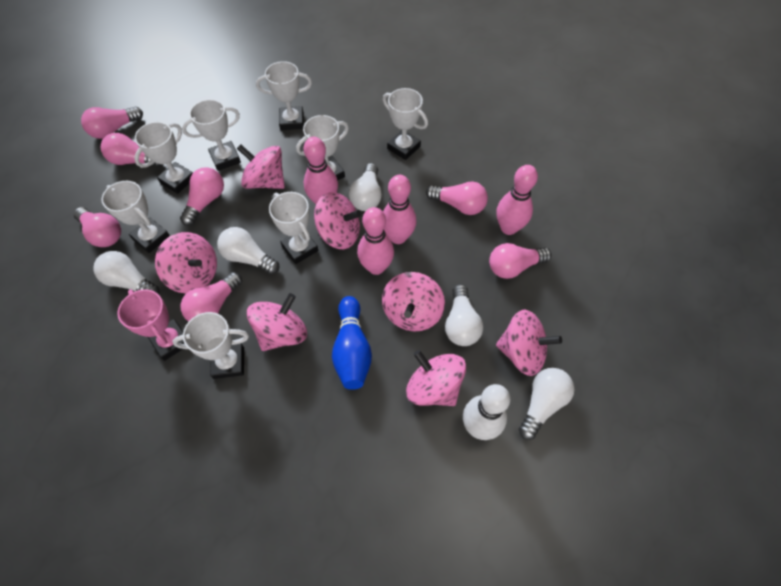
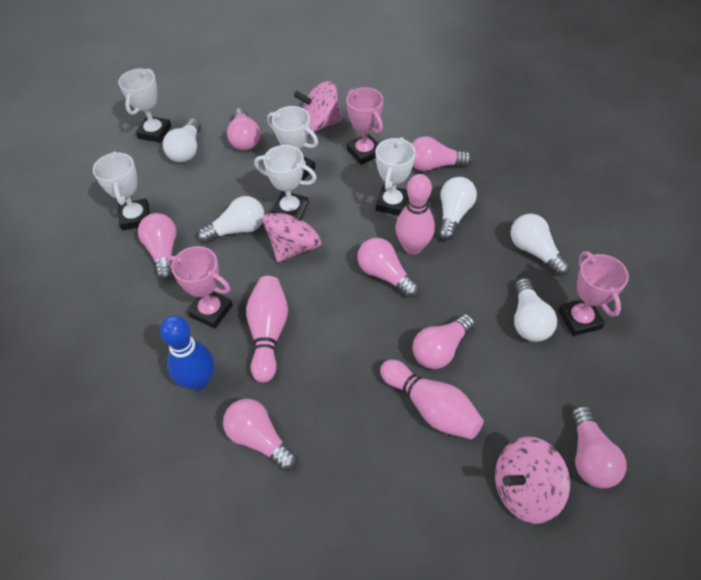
pink bowling pin: [304,137,338,204] [357,207,394,275] [383,175,417,244] [496,165,538,235] = 4 -> [246,276,288,383] [380,359,484,439] [395,174,435,255] = 3
pink spinning top: [155,232,217,293] [237,145,285,189] [247,293,307,351] [314,192,361,249] [382,272,445,332] [406,350,466,406] [496,309,562,376] = 7 -> [263,199,322,263] [294,81,342,132] [495,437,570,524] = 3
pink trophy: [117,289,184,361] = 1 -> [167,246,233,328] [346,87,383,165] [558,251,629,336] = 3
white bowling pin: [463,384,510,440] = 1 -> none = 0
white trophy: [101,181,170,253] [134,122,193,194] [172,312,249,379] [182,99,241,171] [256,61,312,130] [269,192,318,264] [296,115,349,181] [383,88,428,160] = 8 -> [93,151,150,230] [118,68,171,143] [254,145,317,217] [267,106,318,180] [375,137,416,216] = 5

